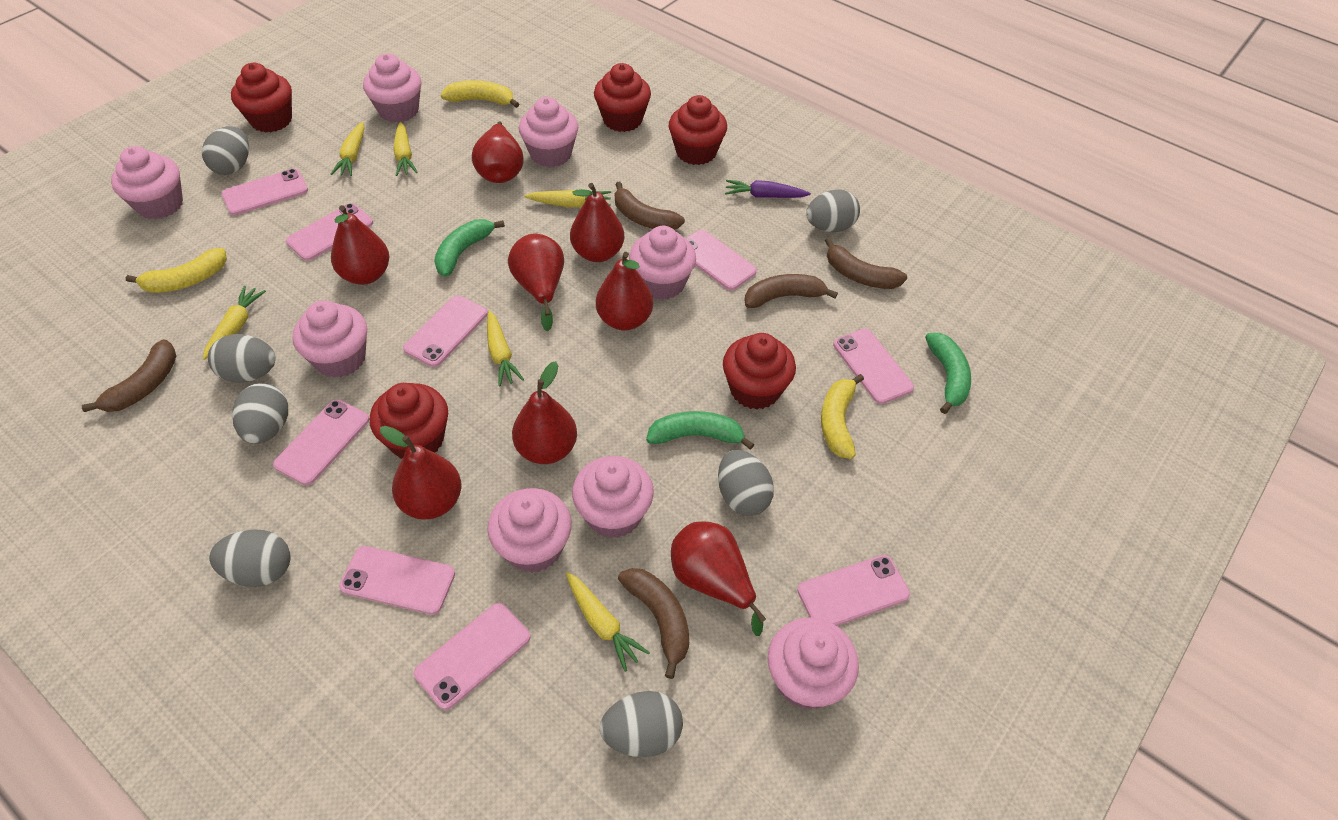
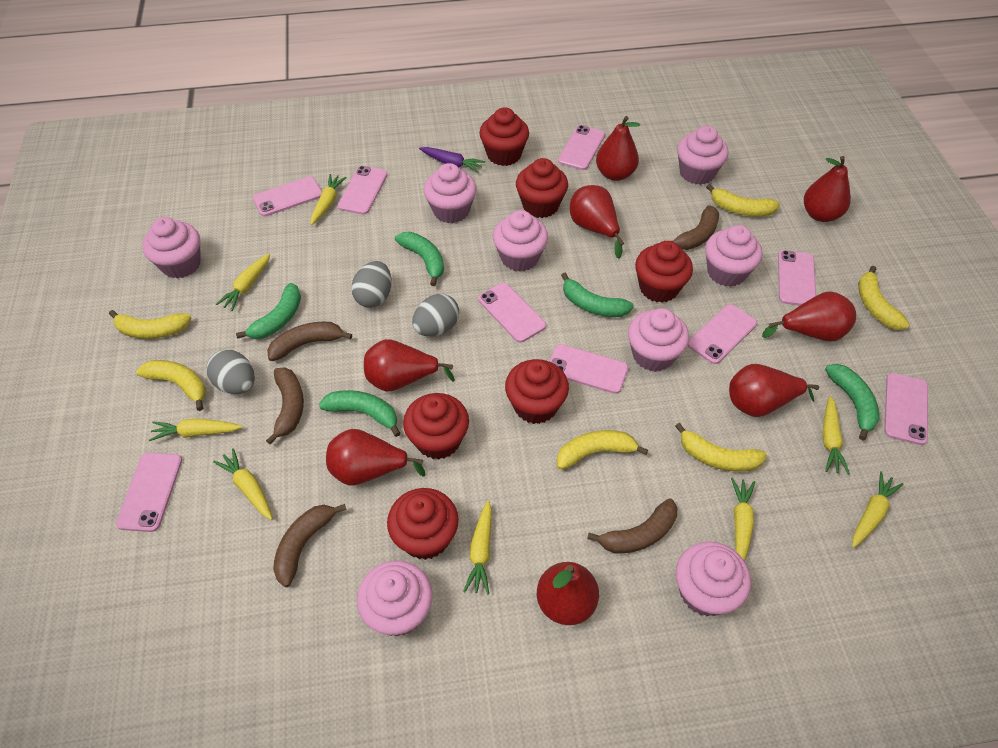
green banana: [434,219,505,277] [646,411,754,450] [925,333,971,414] = 3 -> [236,283,301,339] [319,390,401,437] [395,232,444,286] [561,273,634,317] [825,364,880,440] = 5
grey egg: [202,126,249,175] [208,334,276,383] [209,529,290,587] [232,383,288,444] [600,691,683,757] [718,450,774,516] [806,189,860,232] = 7 -> [206,350,255,394] [351,261,392,308] [412,294,459,336] = 3
red cupcake: [231,63,292,133] [370,383,448,459] [594,63,651,132] [669,95,727,165] [723,333,796,410] = 5 -> [387,488,459,560] [403,393,469,459] [479,107,529,166] [505,359,569,424] [516,158,568,218] [635,241,693,303] = 6
yellow banana: [125,248,227,293] [441,80,519,108] [821,374,864,459] = 3 -> [109,310,191,339] [136,360,206,411] [557,430,648,470] [675,423,767,472] [706,184,780,217] [858,266,910,330] = 6
yellow carrot: [203,286,266,360] [331,122,364,176] [393,122,418,176] [487,310,524,387] [524,190,611,207] [566,572,650,672] = 6 -> [149,418,242,441] [213,448,273,520] [216,253,270,311] [311,174,347,225] [463,500,492,594] [731,478,755,561] [823,396,850,475] [852,471,904,548] = 8

